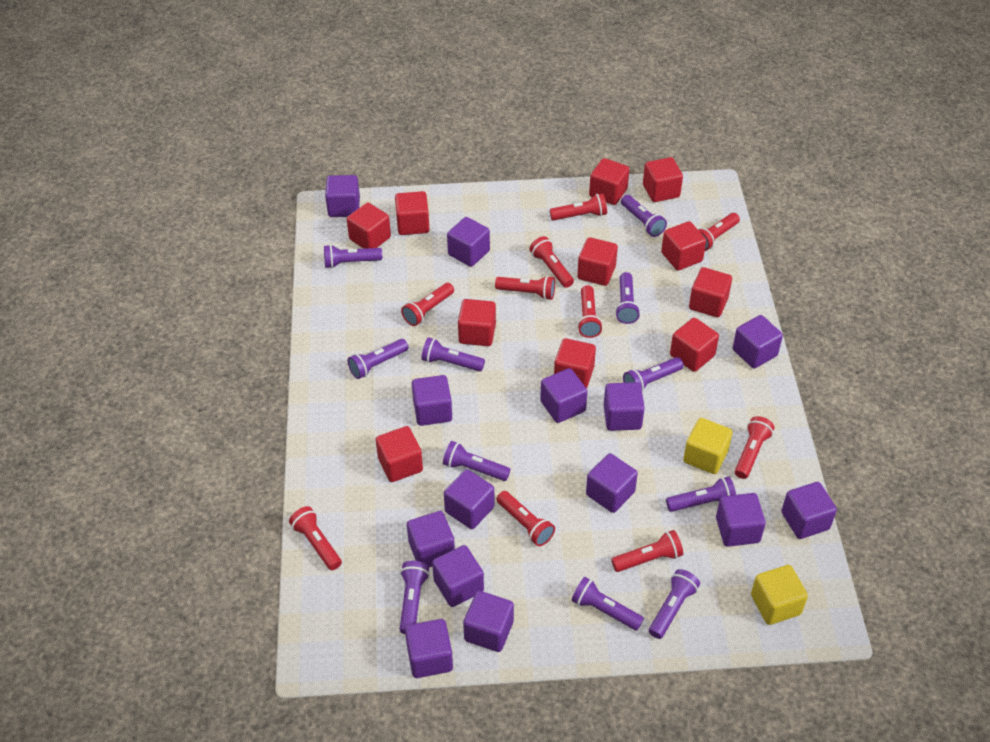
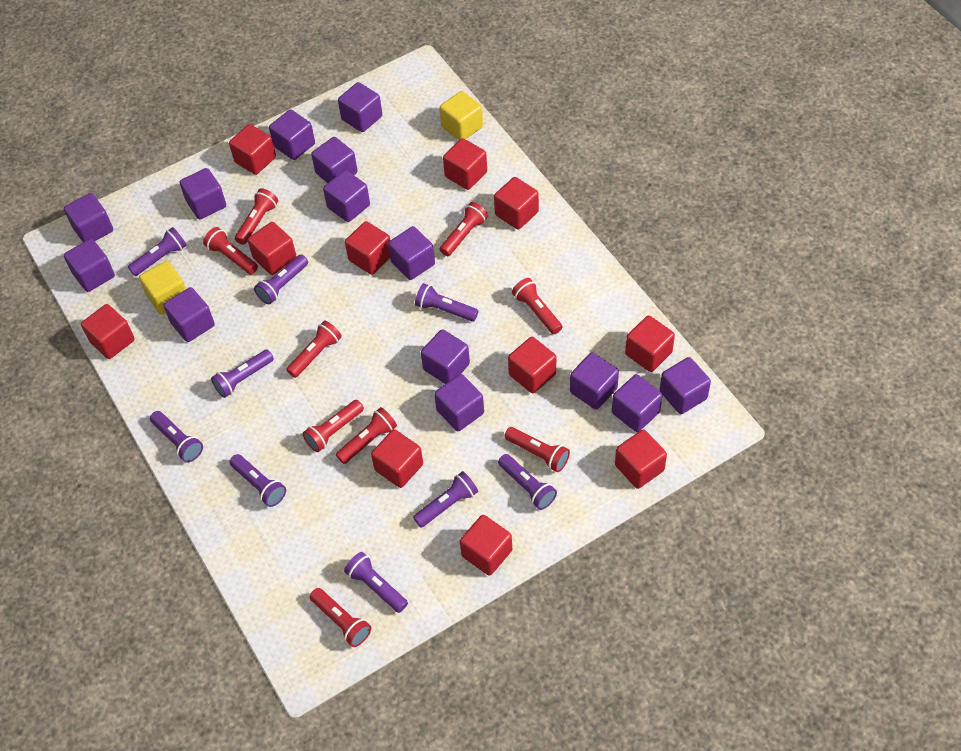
purple flashlight: [324,244,382,268] [348,339,408,379] [400,561,429,634] [421,337,485,371] [443,441,511,481] [571,577,644,631] [615,272,640,324] [621,195,667,237] [623,357,684,392] [649,569,700,639] [666,477,736,512] = 11 -> [128,227,187,276] [150,411,203,462] [211,349,274,398] [230,454,286,507] [254,255,308,304] [344,552,408,613] [413,471,478,527] [415,283,478,322] [498,454,557,510] = 9
red flashlight: [289,506,342,570] [401,283,454,326] [495,276,555,300] [496,491,555,546] [530,236,574,288] [550,193,607,221] [577,285,603,338] [611,530,683,572] [698,213,740,251] [735,416,775,479] = 10 -> [203,227,258,274] [235,188,278,245] [286,321,342,378] [303,400,364,452] [310,588,371,647] [336,407,397,464] [440,202,488,256] [504,427,570,472] [512,278,563,334] = 9

